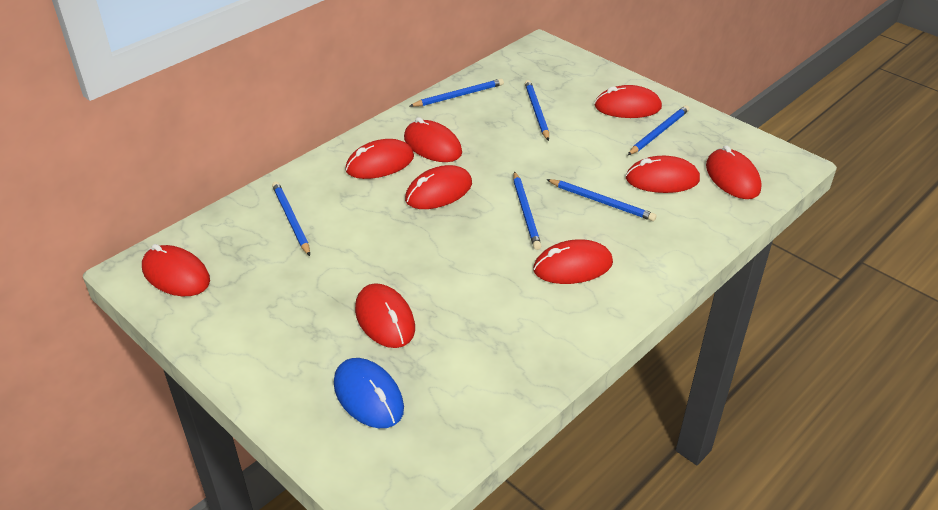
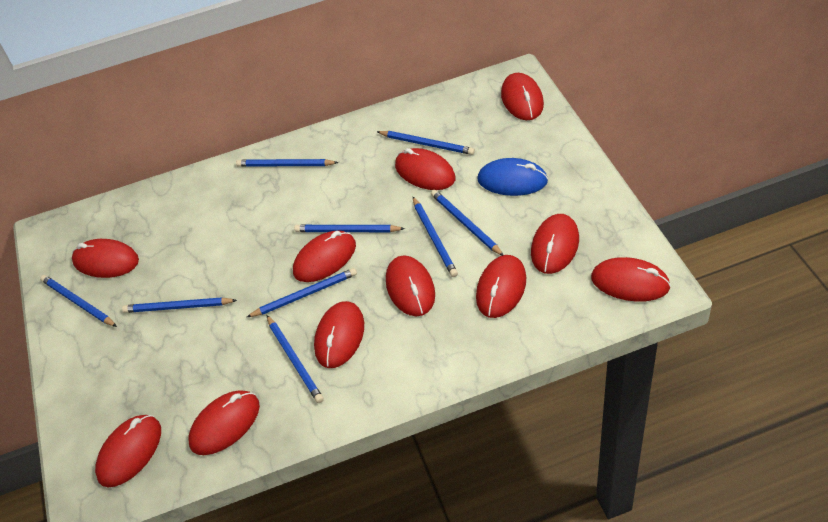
blue pencil: [272,181,310,256] [410,79,504,107] [513,171,541,250] [525,80,549,141] [546,179,656,221] [628,105,689,155] = 6 -> [40,275,117,327] [122,297,237,313] [236,159,339,167] [247,268,357,317] [266,315,324,403] [294,225,405,232] [377,131,475,155] [413,197,458,277] [431,190,503,256] = 9
red mouse: [142,244,210,296] [345,139,414,179] [355,283,415,348] [404,117,462,162] [405,165,472,209] [533,239,613,284] [594,85,662,118] [626,156,700,193] [706,145,762,199] = 9 -> [72,239,139,278] [95,415,161,488] [188,391,260,455] [293,230,356,282] [314,301,364,368] [386,255,435,316] [395,148,455,190] [476,255,526,318] [501,73,544,120] [531,214,579,274] [591,257,671,302] = 11

